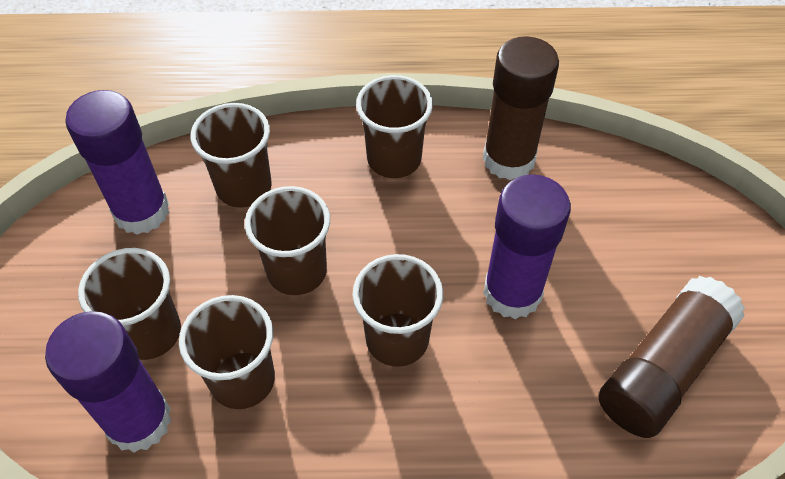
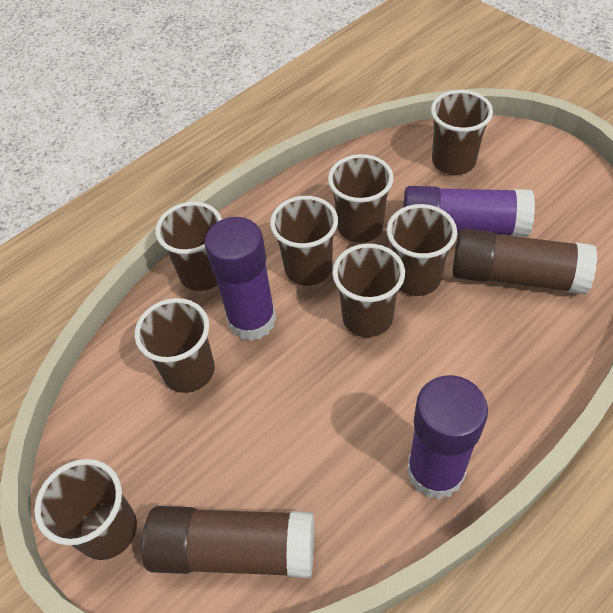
brown cup: [78,248,181,360] [179,295,275,409] [190,103,272,207] [245,186,330,295] [352,254,443,367] [356,75,433,178] = 6 -> [34,459,137,560] [135,298,215,393] [156,202,222,291] [270,196,338,286] [328,154,394,243] [332,243,405,337] [387,204,457,296] [431,90,493,175] = 8

